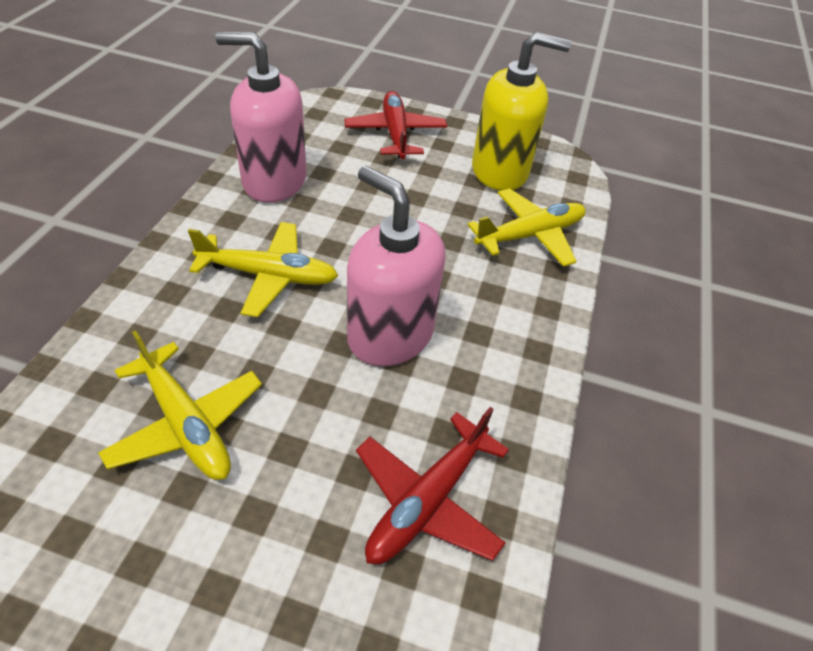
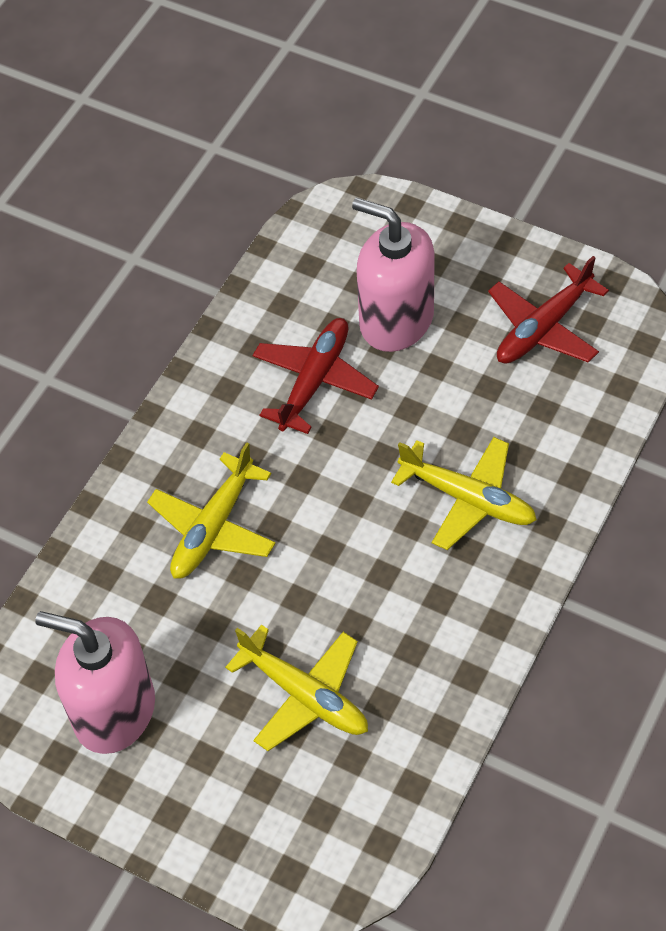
yellow soap dispenser: [472,32,571,191] = 1 -> none = 0

